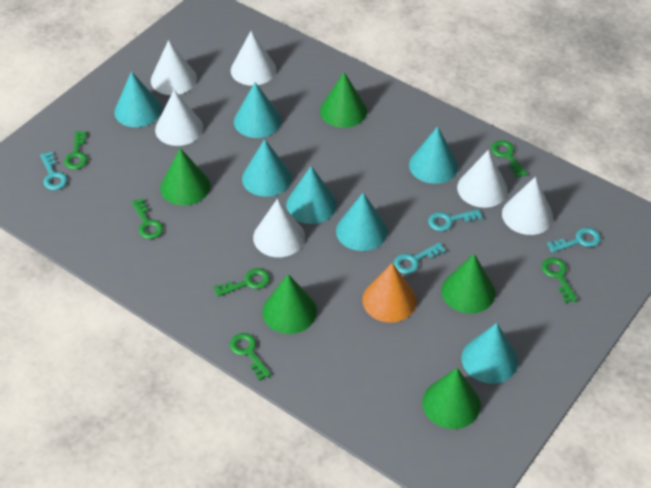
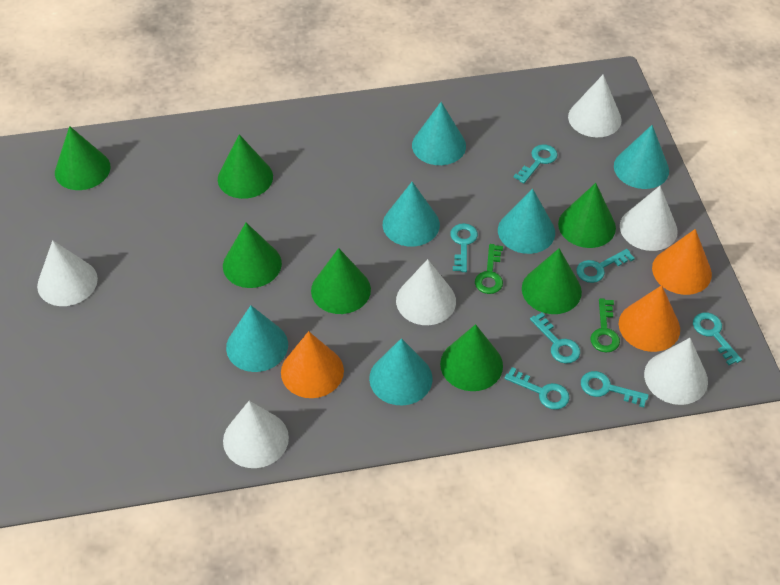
green cone: [160,148,211,206] [262,274,317,334] [320,72,367,128] [422,368,481,429] [441,254,496,314] = 5 -> [55,126,111,190] [218,134,273,199] [223,223,282,288] [311,248,371,314] [440,324,503,391] [522,248,582,314] [558,183,616,248] = 7
green key: [64,131,88,169] [132,198,163,239] [214,268,270,297] [230,333,271,381] [491,140,528,178] [542,258,578,303] = 6 -> [475,244,503,294] [590,299,620,353] = 2
orange cone: [362,263,417,323] = 1 -> [281,331,344,398] [619,285,680,352] [652,229,712,295] = 3
turquoise cone: [114,71,162,127] [234,82,281,138] [242,139,292,197] [286,166,337,224] [336,193,388,251] [409,126,458,184] [461,323,518,384] = 7 -> [226,305,288,372] [369,338,433,405] [383,182,440,247] [412,102,466,165] [498,188,555,254] [614,125,669,189] = 6
turquoise key: [40,152,67,190] [394,243,446,274] [428,209,482,231] [547,228,601,253] = 4 -> [450,223,478,272] [504,367,569,410] [513,144,558,183] [530,312,580,364] [576,249,635,283] [581,371,649,408] [693,312,742,365] = 7

